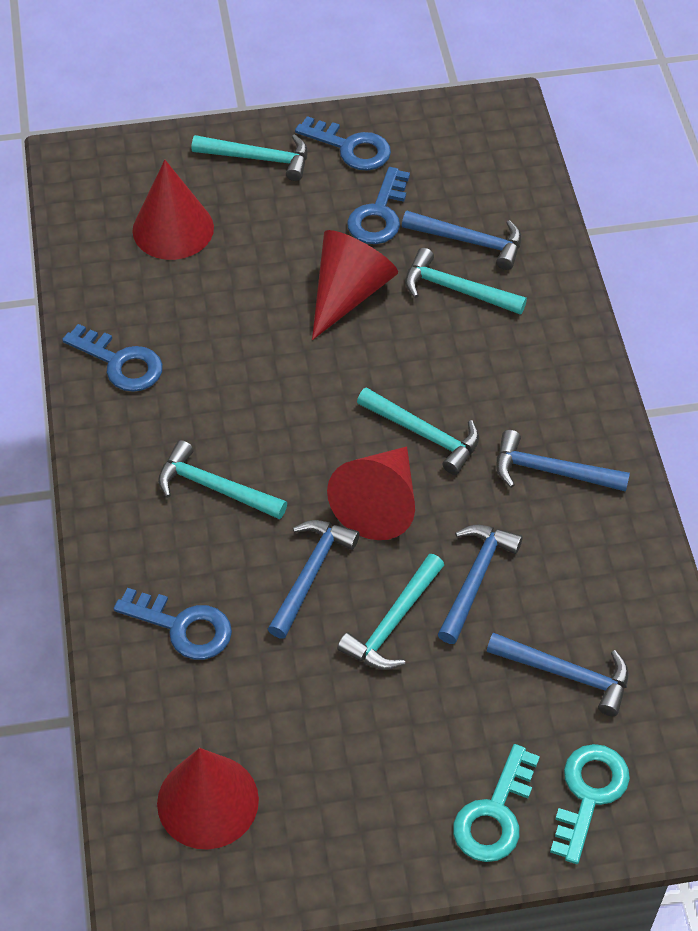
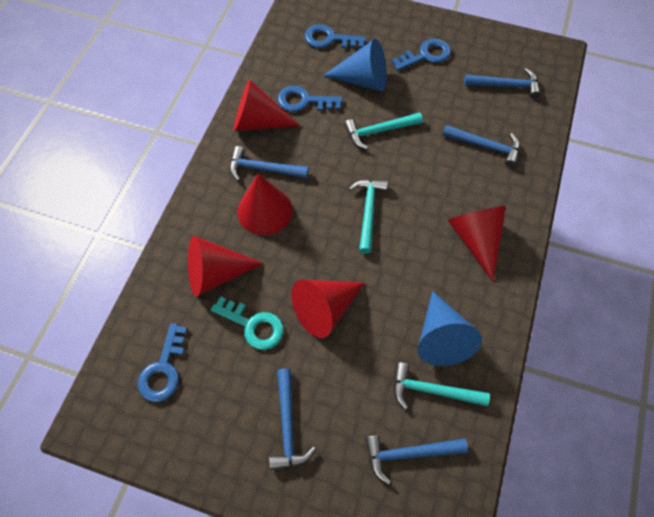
blue cone: none = 0 -> [323,39,387,92] [418,291,482,366] = 2
red cone: [133,160,214,260] [157,748,259,849] [312,230,398,340] [327,446,415,540] = 4 -> [188,236,264,296] [234,79,301,131] [237,174,293,235] [291,280,365,338] [448,206,506,281] = 5
turquoise hammer: [158,440,287,519] [192,134,308,181] [337,554,444,670] [357,387,479,475] [405,248,527,315] = 5 -> [344,112,423,149] [349,179,388,254] [394,363,490,409] = 3
turquoise key: [453,744,540,862] [550,744,630,864] = 2 -> [211,296,284,350] = 1

